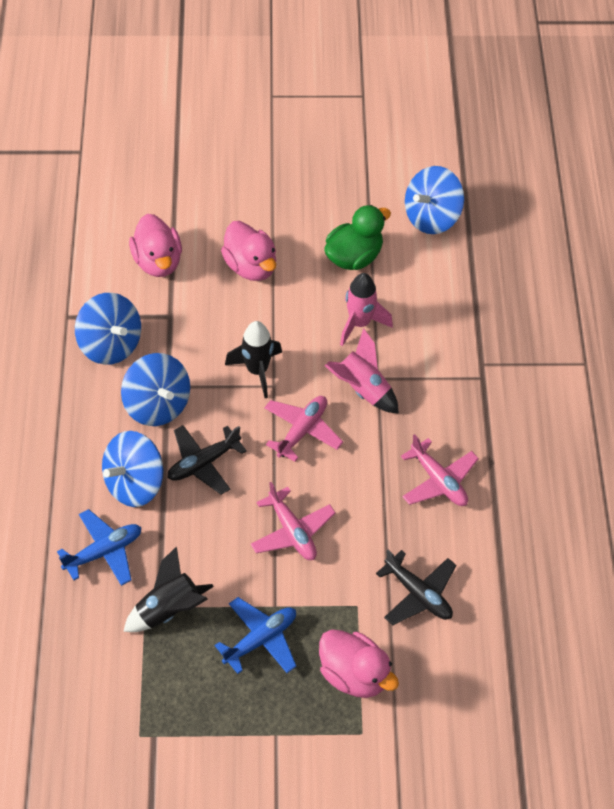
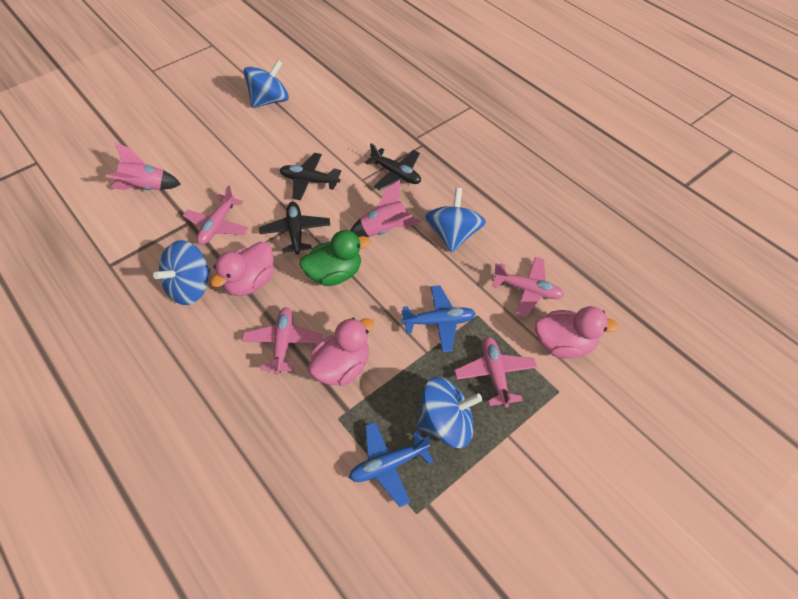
black plane: [167,425,247,495] [376,550,456,625] = 2 -> [259,202,330,254] [280,153,341,200] [365,143,421,190] = 3
black rocket: [123,546,214,632] [225,321,282,398] = 2 -> none = 0
pink plane: [251,482,336,560] [264,396,343,462] [401,434,479,506] = 3 -> [183,185,249,245] [242,307,323,375] [454,337,537,408] [492,257,564,318] = 4

